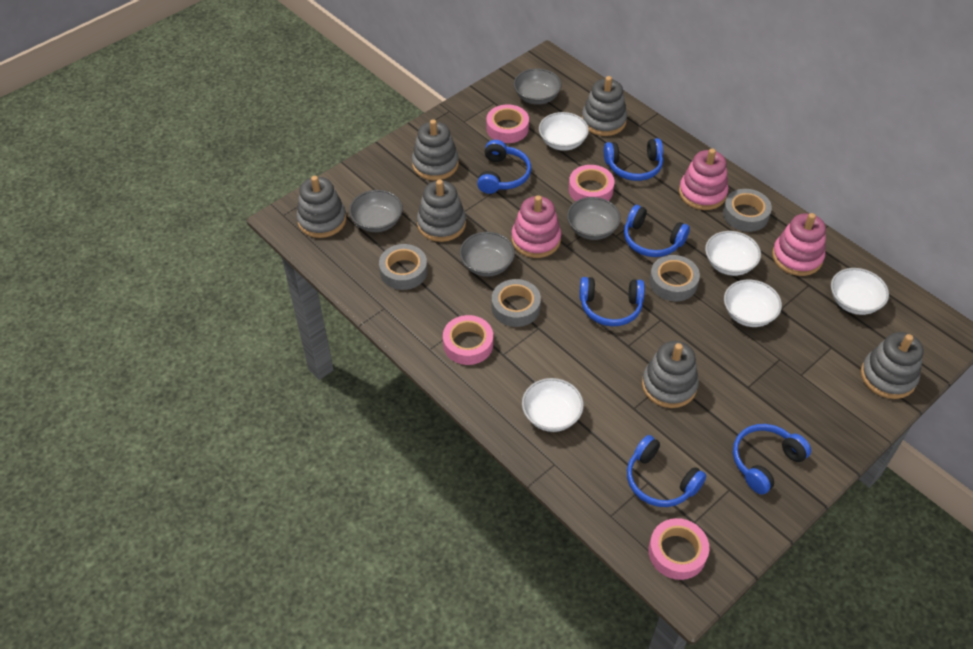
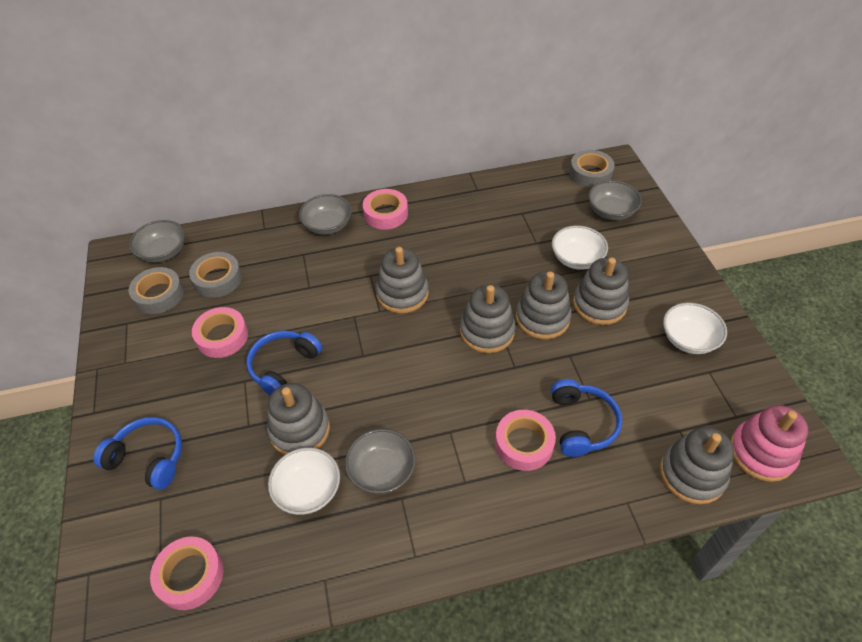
blue headphones: [477,140,531,194] [579,277,645,326] [604,138,663,181] [624,205,690,257] [627,435,706,507] [733,424,811,495] = 6 -> [93,417,182,490] [246,331,322,395] [551,379,622,457] = 3
grey tape: [379,244,427,290] [492,279,541,327] [649,255,700,301] [723,189,772,232] = 4 -> [129,267,184,314] [189,252,242,298] [569,150,615,188] = 3
pink stacking toy: [511,195,561,258] [679,148,728,210] [772,213,826,276] = 3 -> [730,405,808,482] = 1
white bowl: [522,378,584,432] [539,112,589,151] [705,231,761,276] [724,280,782,327] [831,268,889,315] = 5 -> [268,447,340,515] [552,226,608,270] [663,303,727,354] = 3

